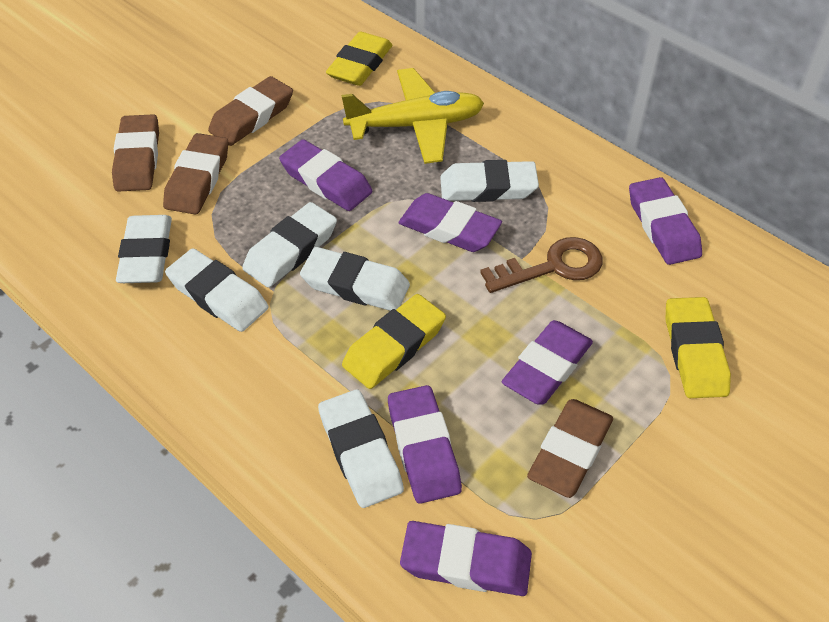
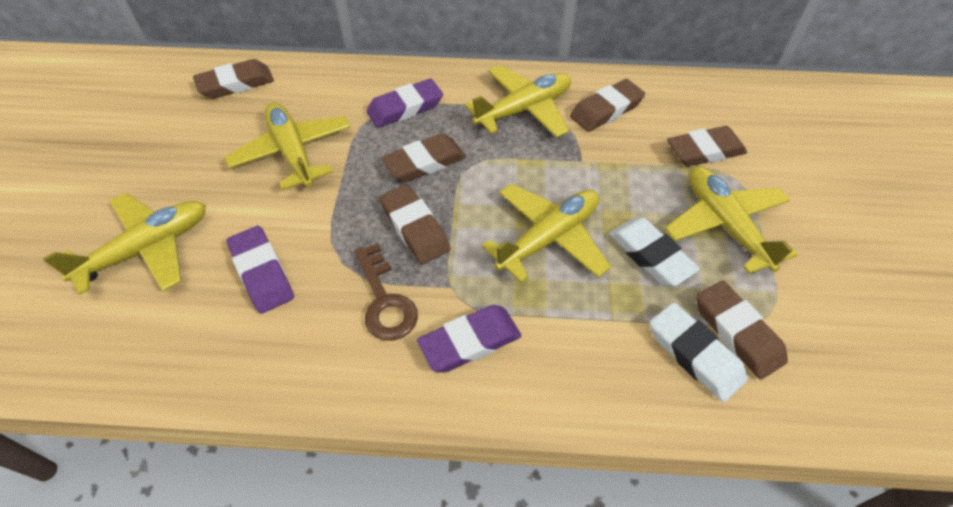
brown eraser: [112,114,159,192] [163,133,228,214] [208,76,293,146] [527,399,613,498] = 4 -> [193,59,274,99] [380,184,451,264] [382,133,466,182] [570,79,645,132] [667,126,747,167] [696,280,788,380] = 6
purple eraser: [279,139,372,211] [388,385,462,504] [398,193,502,252] [400,521,532,596] [502,320,593,404] [629,177,702,265] = 6 -> [227,226,294,314] [366,79,443,128] [417,305,521,373] = 3
white eraser: [116,215,172,283] [165,248,268,332] [242,202,337,288] [300,247,410,311] [318,389,404,508] [440,160,539,202] = 6 -> [609,217,700,286] [650,303,748,402] = 2
yellow eraser: [326,32,392,86] [342,294,446,389] [666,297,731,398] = 3 -> none = 0
yellow plane: [341,68,484,164] = 1 -> [43,193,206,295] [224,102,351,190] [465,65,571,138] [482,184,611,283] [665,166,798,274] = 5

